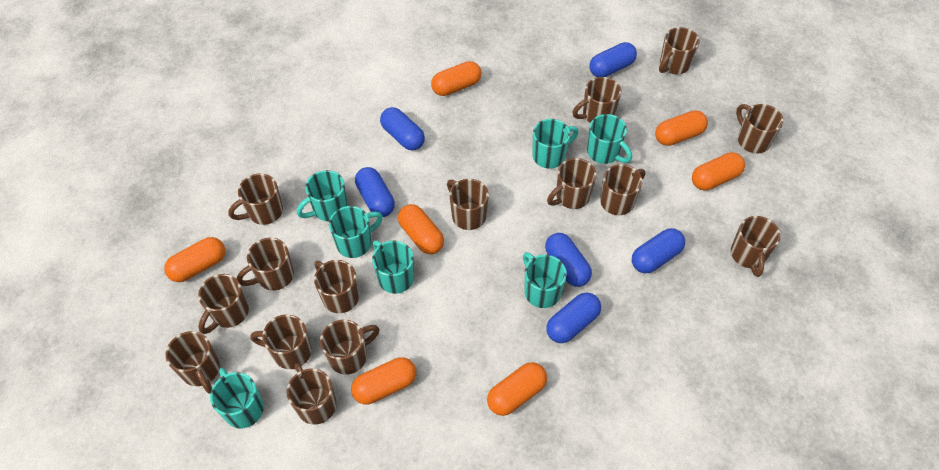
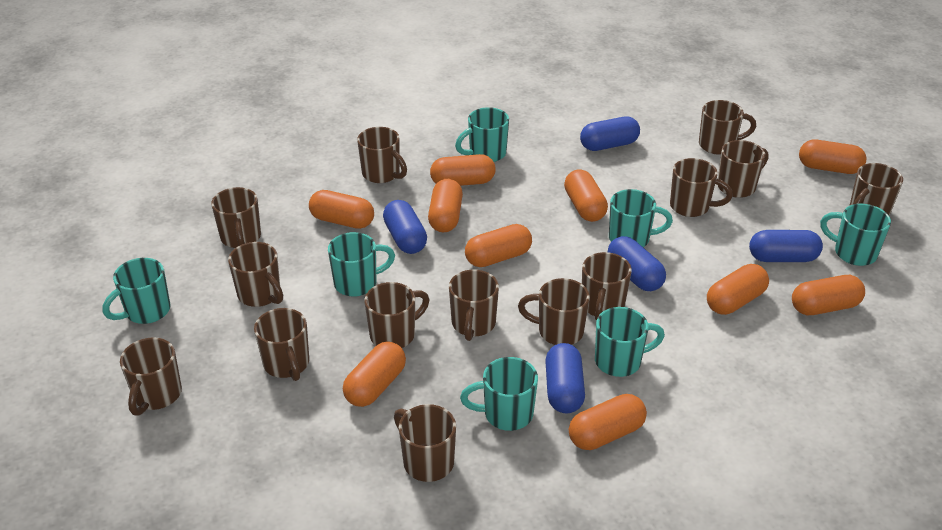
blue capsule: [355,167,395,217] [380,107,425,151] [545,233,592,287] [546,292,601,343] [589,42,637,77] [632,228,685,273] = 6 -> [383,200,427,254] [545,343,585,414] [580,116,640,151] [608,236,666,291] [749,230,823,262] = 5
brown mug: [166,331,220,394] [198,274,249,334] [228,174,283,225] [237,238,294,291] [250,314,312,369] [287,363,337,425] [314,260,359,313] [320,319,379,375] [447,179,489,230] [547,158,597,209] [573,77,621,123] [600,164,645,215] [659,27,700,74] [731,216,781,277] [736,104,784,153] = 15 -> [120,337,182,415] [211,187,261,248] [228,242,283,307] [254,308,309,381] [357,127,407,183] [364,282,429,348] [394,404,456,482] [449,270,499,341] [518,278,590,345] [582,252,632,321] [670,158,733,217] [699,100,756,155] [718,140,768,198] [850,163,903,216] = 14
orange capsule: [164,237,225,282] [351,357,416,405] [398,204,444,254] [431,61,482,96] [487,362,547,416] [655,111,708,146] [692,152,745,191] = 7 -> [309,190,374,229] [343,342,406,407] [428,179,463,232] [430,154,496,186] [465,224,532,267] [564,169,608,222] [569,394,647,450] [707,264,769,315] [792,275,865,315] [799,140,866,174] = 10

